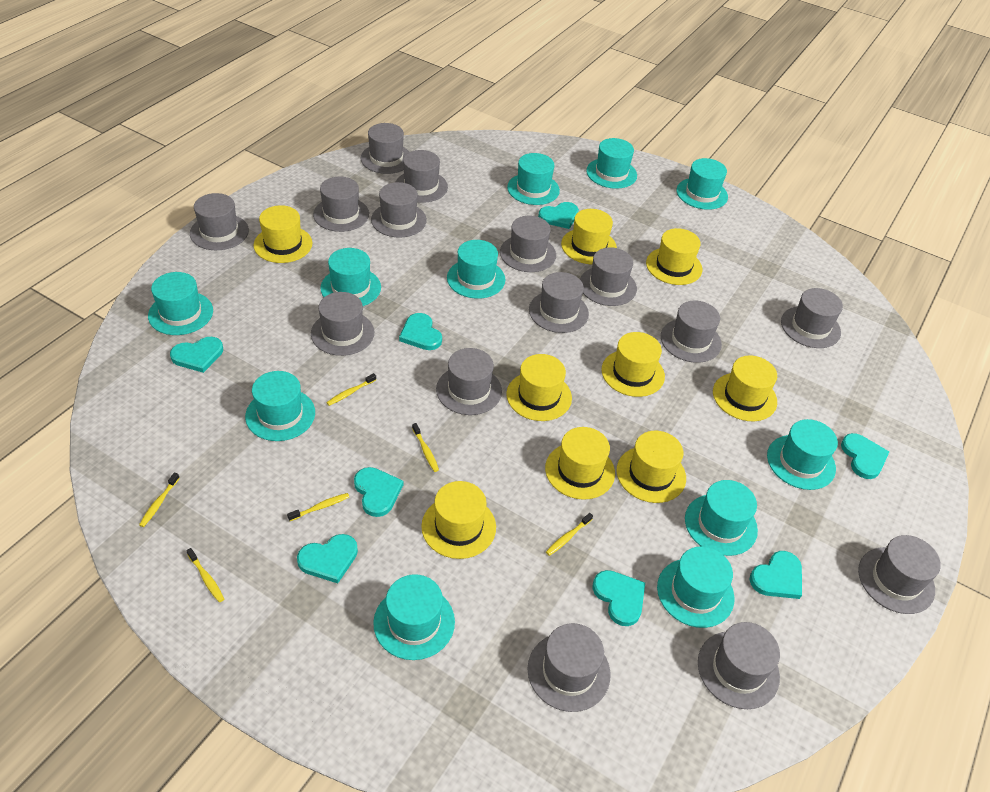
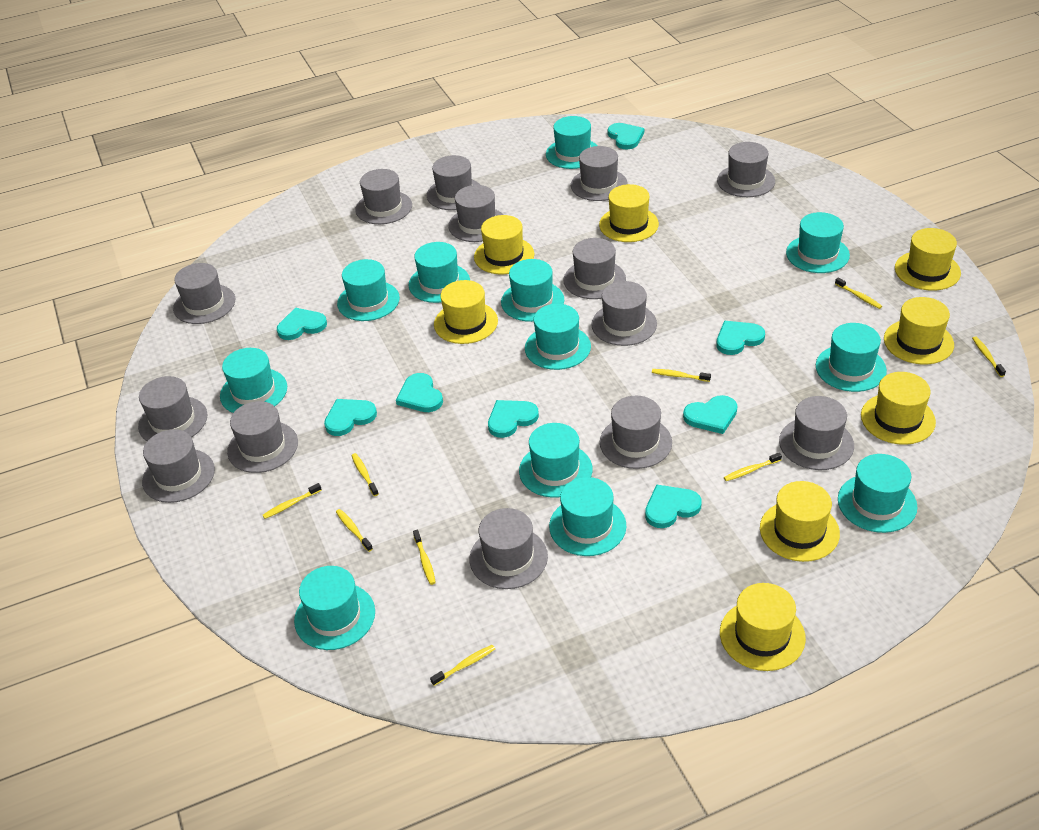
grey hat: [190,193,249,250] [311,292,374,356] [313,177,369,232] [361,123,409,174] [371,182,427,238] [396,150,448,203] [436,348,502,415] [500,216,556,272] [528,623,611,712] [529,272,589,333] [580,247,637,306] [661,301,722,363] [698,622,780,709] [781,288,843,348] [858,535,941,614] = 15 -> [138,376,207,441] [142,429,215,503] [173,263,235,324] [227,401,298,473] [355,169,412,224] [427,155,480,210] [448,185,503,242] [470,508,548,589] [563,238,626,299] [571,146,628,201] [592,281,657,346] [600,396,672,469] [717,142,775,197] [779,396,854,470] = 14
turquoise hat: [148,272,213,335] [245,371,315,441] [320,248,381,306] [373,574,455,660] [447,240,505,299] [507,153,560,205] [586,138,637,189] [657,546,734,628] [677,158,728,210] [685,480,758,556] [767,419,838,490] = 11 -> [220,348,287,413] [294,566,375,650] [337,259,400,321] [409,242,470,303] [501,259,564,322] [519,423,592,498] [525,304,591,370] [546,116,598,169] [549,477,626,556] [786,212,850,273] [816,323,887,392] [838,454,918,533] = 12
yellow hat: [254,205,312,263] [421,481,496,559] [506,354,572,421] [545,427,615,500] [561,209,617,264] [601,332,665,397] [617,431,686,503] [646,228,702,285] [713,356,777,421] = 9 -> [434,280,498,344] [474,215,534,274] [599,184,659,242] [720,583,806,671] [760,481,840,562] [861,372,936,445] [884,297,954,365] [895,228,961,291] = 8
yellow toothbrush: [139,472,179,527] [186,548,224,602] [287,493,349,521] [326,373,376,406] [412,423,439,472] [546,513,593,556] = 6 -> [262,483,322,519] [336,509,373,552] [351,453,379,496] [413,530,436,585] [430,645,495,686] [652,369,711,382] [724,452,782,481] [835,277,882,309] [972,336,1006,377] = 9

